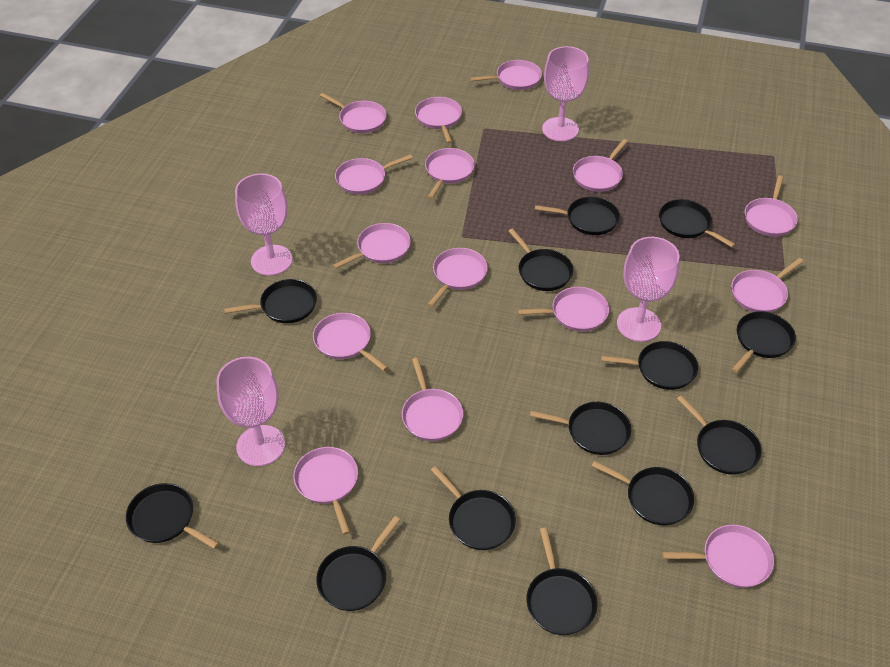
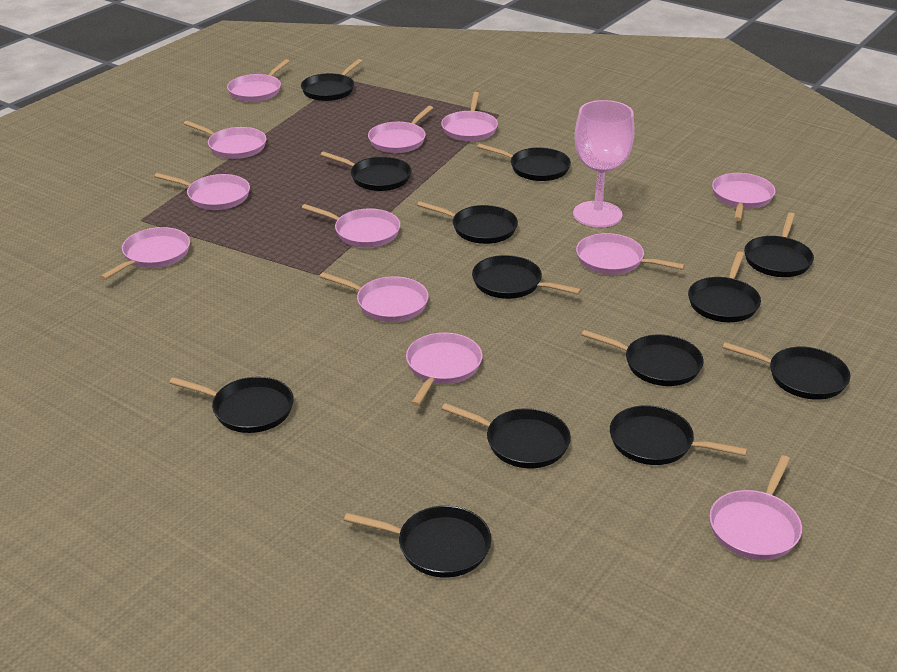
pink goblet: [216,357,285,466] [235,173,293,276] [542,46,589,141] [617,237,679,342] = 4 -> [573,100,635,227] = 1
pink pan: [293,447,358,535] [313,313,388,371] [320,93,387,133] [333,223,411,269] [335,154,413,194] [402,358,463,441] [415,97,462,144] [425,148,475,199] [428,248,488,307] [470,60,542,90] [518,287,609,332] [573,139,628,192] [662,525,774,588] [731,258,804,313] [745,175,798,237] = 15 -> [100,227,190,280] [154,173,250,210] [184,121,266,159] [227,59,290,102] [302,204,400,248] [320,272,429,322] [368,106,433,153] [406,333,483,406] [441,92,498,141] [576,233,685,275] [709,455,802,560] [712,173,775,221] = 12

